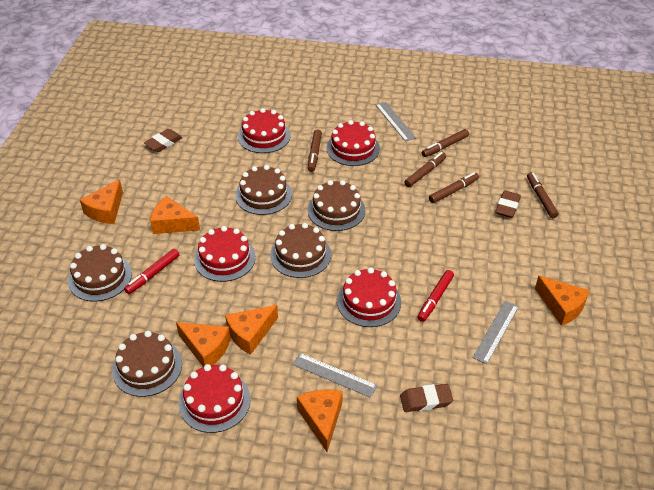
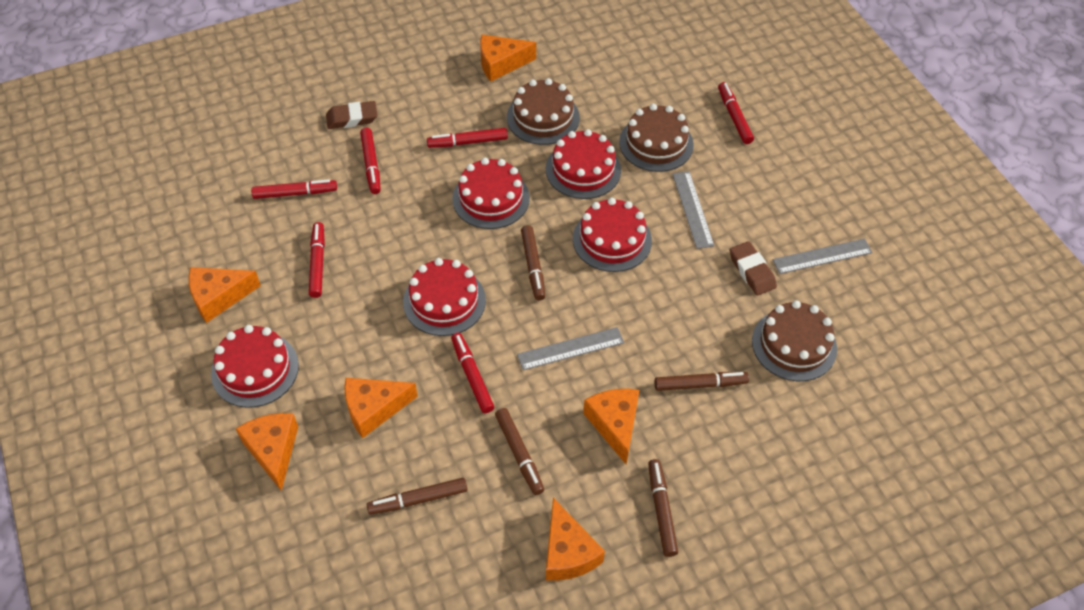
brown cake: [68,244,132,302] [112,331,182,397] [235,165,292,215] [270,223,331,278] [308,180,365,231] = 5 -> [507,78,580,145] [619,104,694,172] [752,300,837,381] = 3
brown eraser: [144,129,183,152] [400,384,453,412] [496,190,521,218] = 3 -> [326,101,377,129] [730,241,777,296] = 2
red marker: [124,249,179,294] [417,270,454,322] = 2 -> [251,179,337,199] [309,222,325,298] [360,128,381,194] [427,128,508,148] [451,333,494,413] [718,82,754,144] = 6

